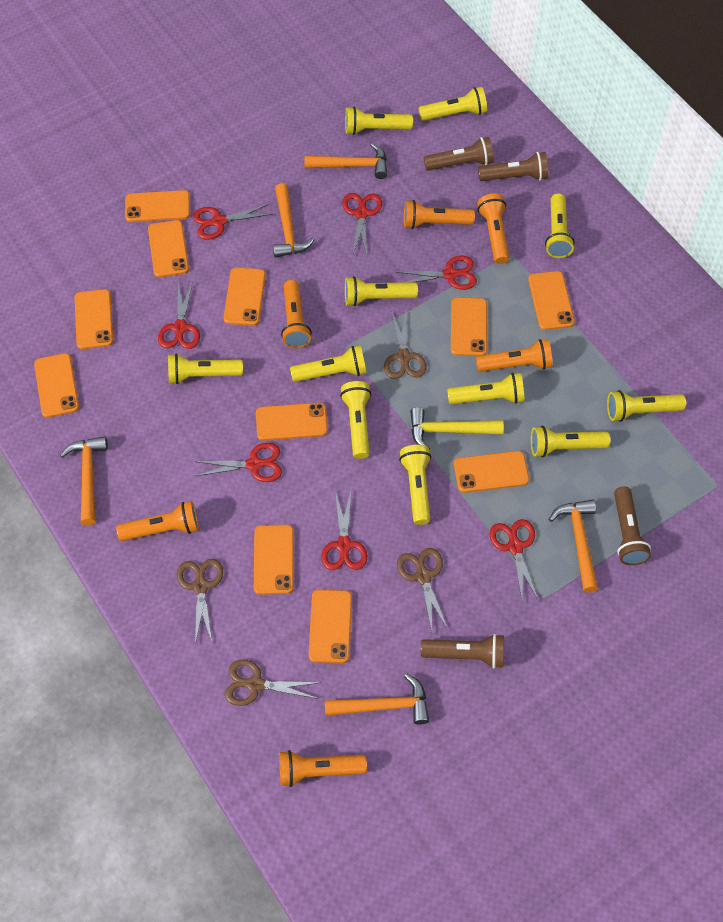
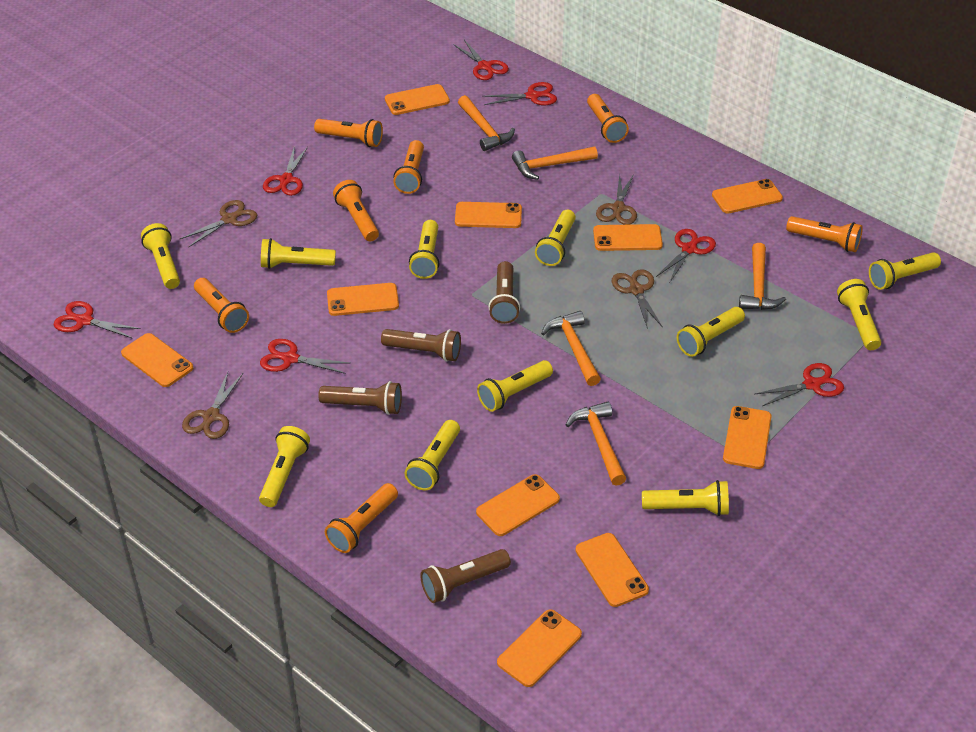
orange flashlight: [116,501,199,541] [279,750,367,787] [281,280,312,348] [404,200,475,229] [476,339,553,372] [478,193,509,264] = 6 -> [194,278,249,333] [314,119,383,147] [325,483,398,553] [333,180,379,241] [393,140,424,194] [587,94,629,143] [786,216,863,252] = 7
orange phone: [34,353,79,418] [75,289,113,349] [125,190,190,222] [148,220,189,277] [224,267,266,326] [254,525,294,595] [256,402,328,441] [309,590,352,663] [451,297,487,356] [454,451,529,493] [528,271,575,330] = 11 -> [121,333,193,387] [327,283,399,316] [385,84,450,115] [455,202,522,228] [476,474,560,536] [497,609,582,687] [575,533,649,607] [593,224,663,251] [712,179,783,214] [723,406,772,469] = 10
yellow hammer: [410,407,504,449] = 1 -> none = 0

